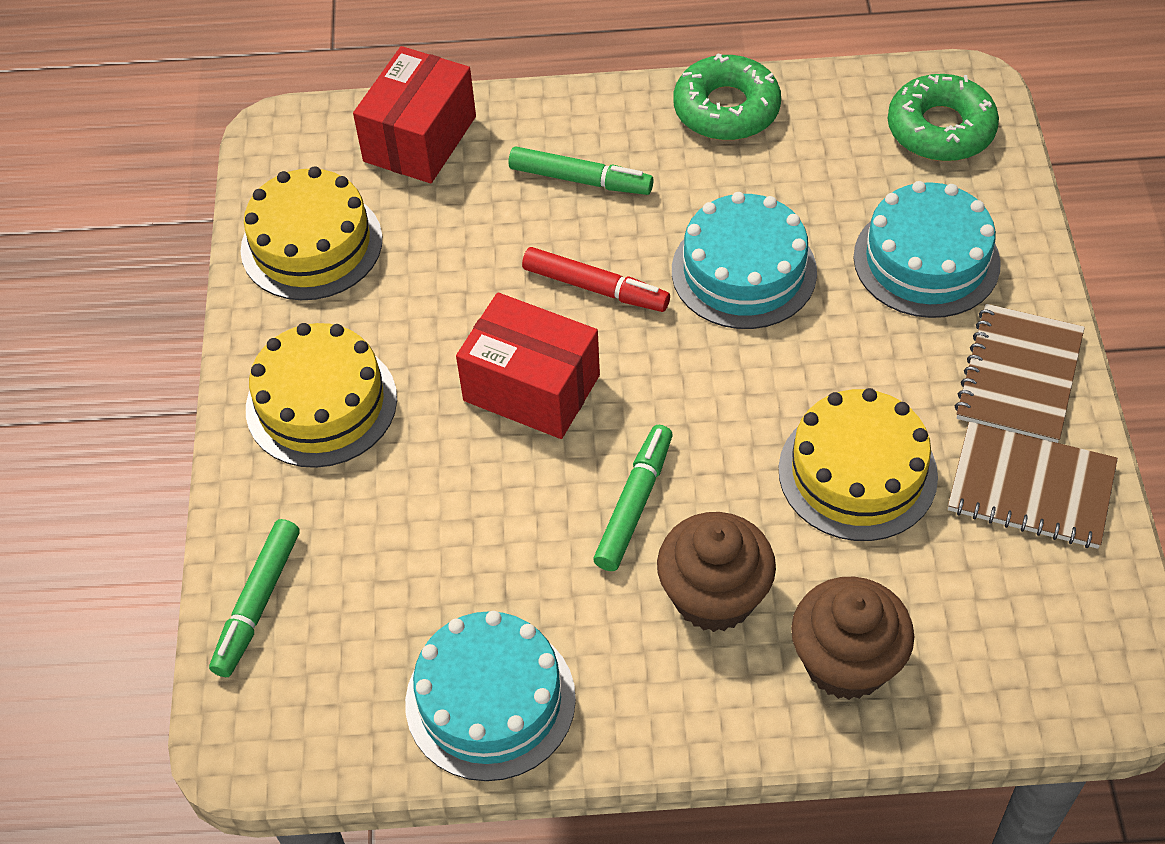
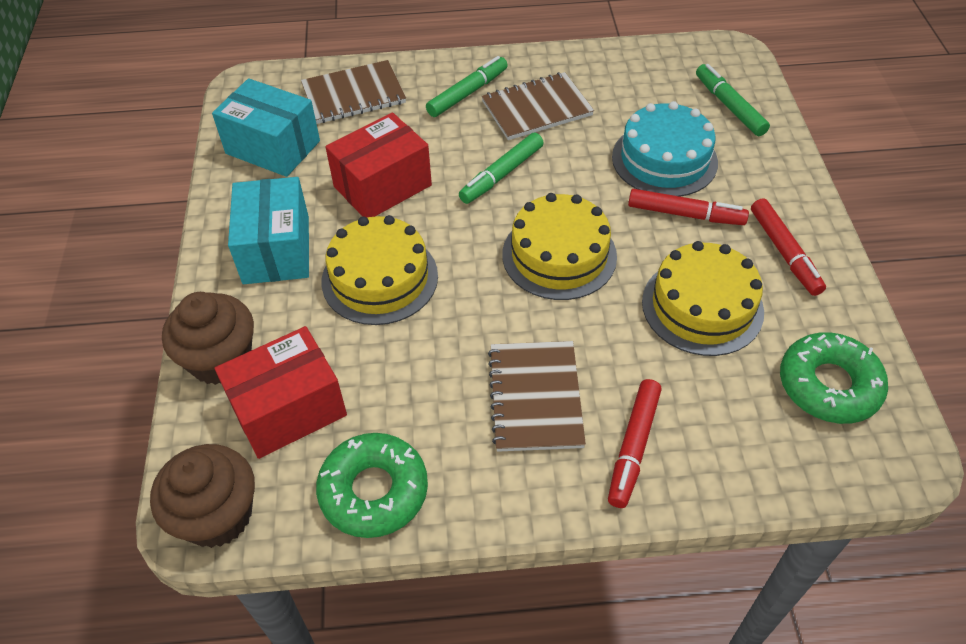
brown notebook: [948,421,1118,549] [955,304,1085,443] = 2 -> [301,60,406,124] [481,72,594,140] [488,341,586,452] = 3
red marker: [522,247,670,312] = 1 -> [608,379,661,508] [628,189,749,225] [751,198,826,296] = 3
turquoise box: none = 0 -> [212,78,320,177] [228,177,309,284] = 2
turquoise cake: [405,611,576,781] [672,192,817,329] [854,181,1001,318] = 3 -> [612,101,718,196] = 1

